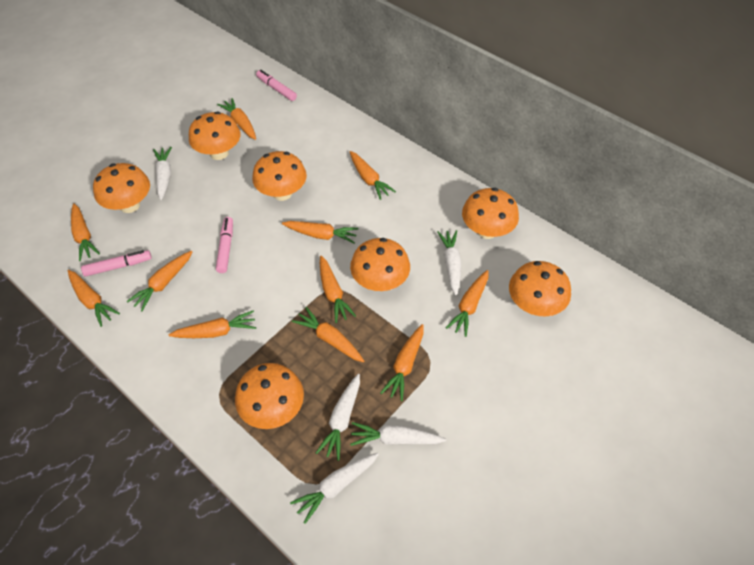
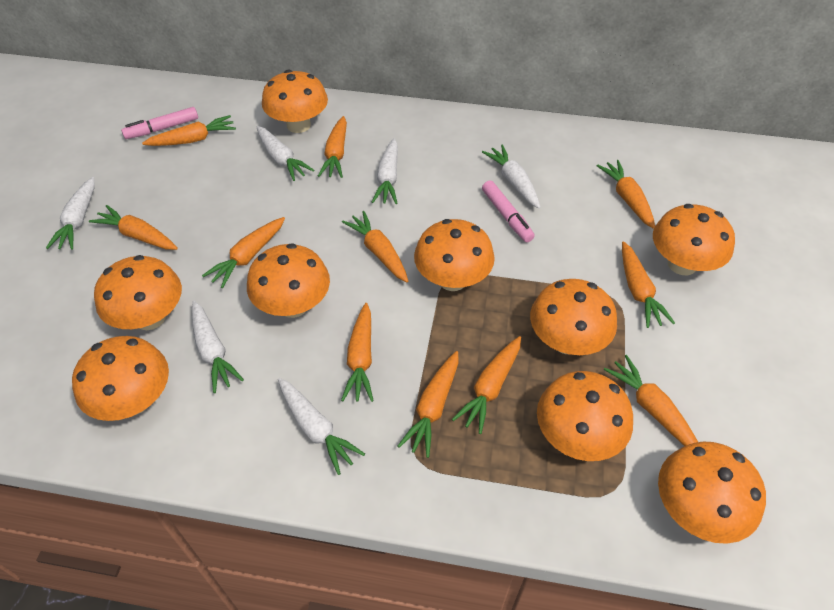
orange mushroom: [93,163,150,213] [189,111,241,160] [235,363,304,429] [252,151,307,201] [350,238,410,291] [462,188,519,239] [509,261,571,316] = 7 -> [72,336,169,421] [94,255,182,330] [247,243,330,318] [262,70,328,133] [414,219,495,291] [530,279,617,355] [537,371,633,461] [653,204,735,275] [658,441,766,544] = 9
pink marker: [81,250,152,276] [216,217,233,273] [256,70,297,101] = 3 -> [121,107,198,139] [482,180,535,242] = 2
white carrot: [153,147,172,200] [290,453,379,524] [316,374,360,461] [350,422,446,446] [437,230,461,296] = 5 -> [46,177,95,250] [192,301,244,393] [257,126,314,181] [278,378,365,475] [372,138,398,204] [482,145,540,209] = 6

